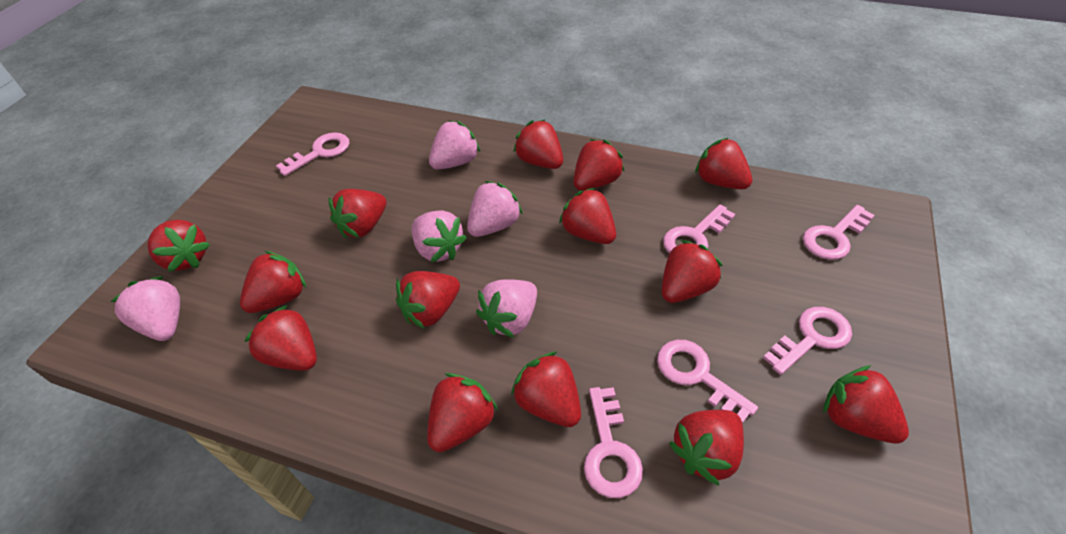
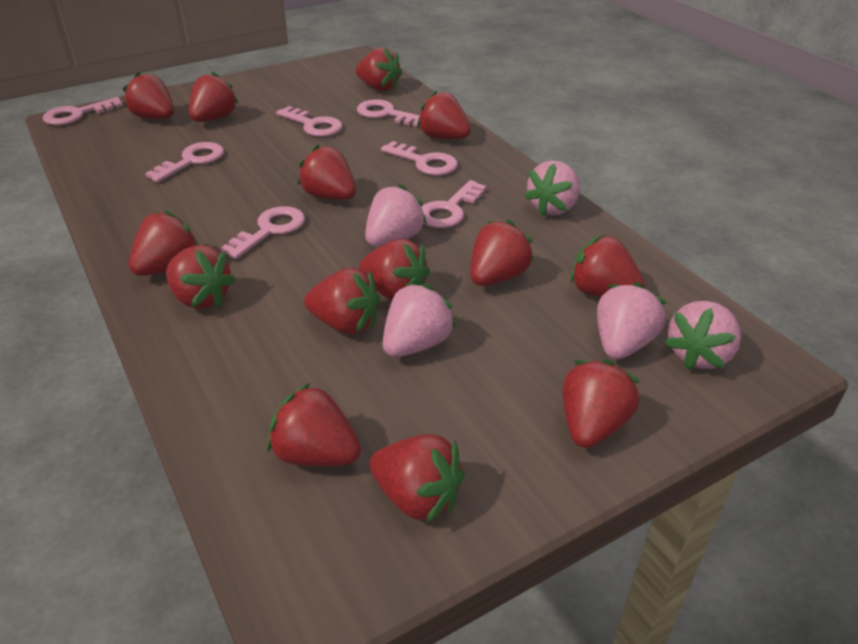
pink key: [276,132,350,176] [584,387,643,498] [657,340,758,423] [663,204,735,254] [763,307,852,375] [803,205,874,260] = 6 -> [43,97,123,125] [145,142,224,182] [220,206,305,259] [276,106,343,137] [357,99,420,127] [381,141,458,176] [422,180,486,228] = 7

